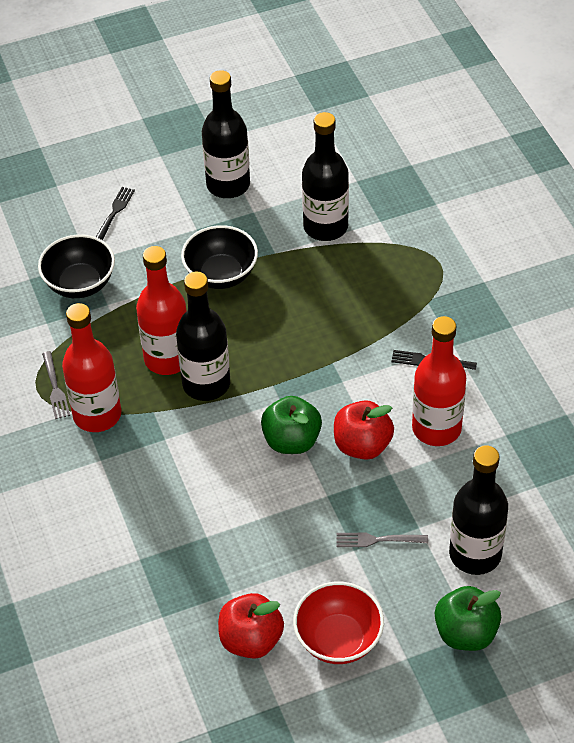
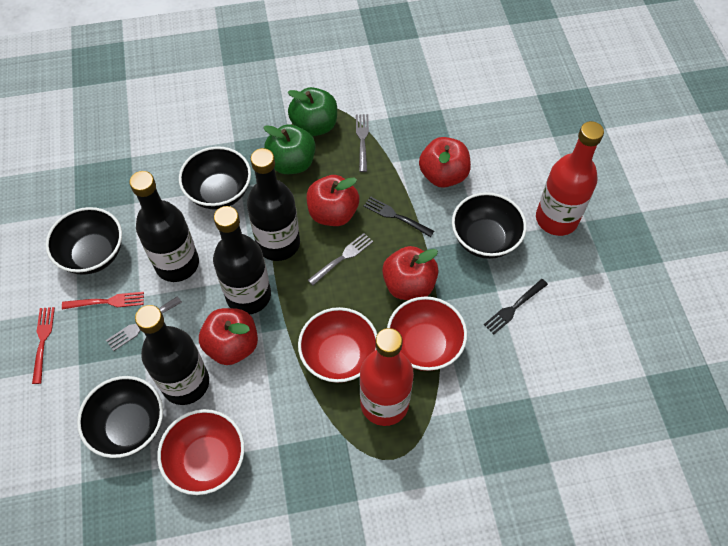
black bowl: [38,235,115,298] [181,225,258,289] = 2 -> [46,207,122,275] [77,376,163,458] [179,147,251,210] [452,192,527,259] = 4
grey fork: [42,351,70,419] [336,533,428,547] = 2 -> [106,296,182,351] [308,233,373,285] [356,114,369,172] = 3
red apple: [218,593,284,659] [334,400,394,460] = 2 -> [199,308,258,365] [307,175,359,226] [382,246,439,300] [419,137,471,188] = 4
red bottle: [62,303,121,432] [136,246,187,375] [412,316,466,446] = 3 -> [360,328,414,426] [536,121,604,236] = 2
red bowl: [293,582,384,664] = 1 -> [157,409,245,495] [298,307,377,383] [387,296,467,371] = 3
red fork: none = 0 -> [32,307,55,384] [62,292,144,309] = 2

